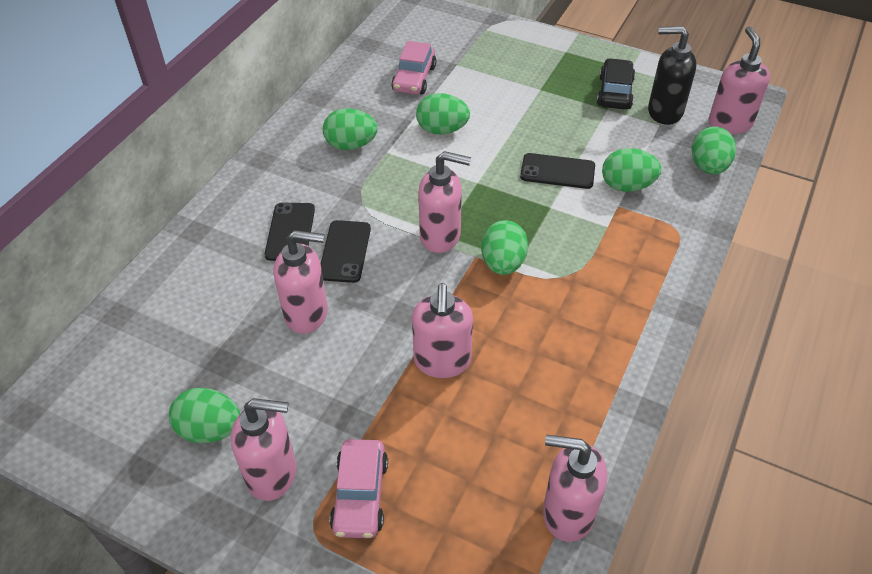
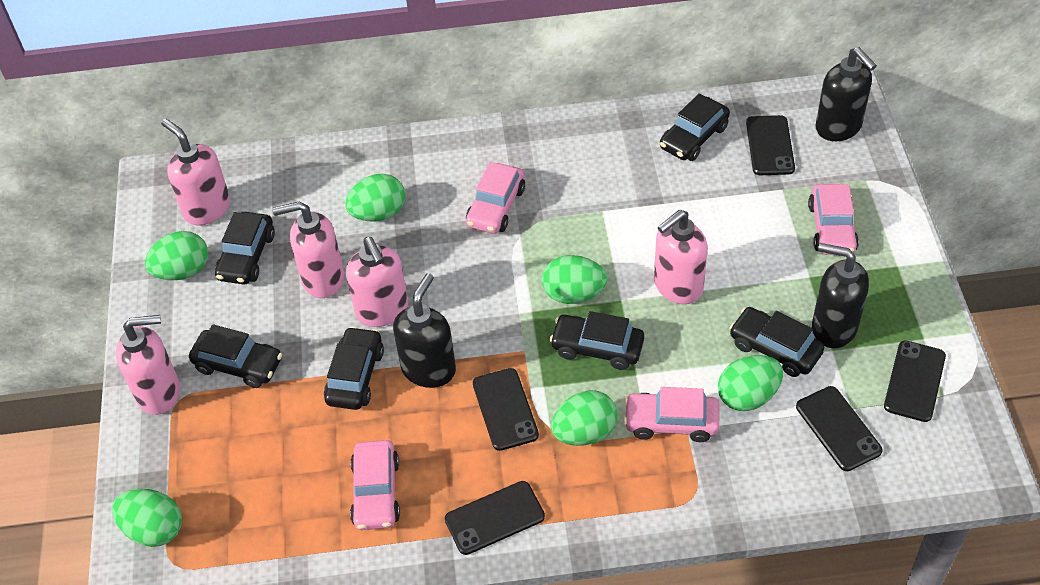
black car: [597,58,635,109] = 1 -> [189,324,282,388] [215,212,275,285] [324,326,384,410] [550,311,644,370] [660,93,730,161] [730,307,824,377] = 6
black phone: [264,202,315,261] [320,220,371,283] [520,153,595,189] = 3 -> [445,481,545,555] [473,368,539,451] [746,115,795,175] [796,386,883,471] [884,340,946,422] = 5
black soap dispenser: [648,26,697,125] = 1 -> [393,273,456,388] [812,243,869,348] [816,47,877,141] = 3
pink car: [330,439,388,538] [391,41,436,94] = 2 -> [350,440,400,530] [466,162,525,234] [623,387,720,442] [808,184,859,255] = 4
pink soap dispenser: [231,398,296,501] [274,230,328,334] [412,283,473,378] [418,151,471,253] [543,435,607,542] [709,26,770,134] = 6 -> [116,315,180,415] [161,119,230,226] [272,201,344,298] [346,237,408,327] [654,210,708,304] = 5

